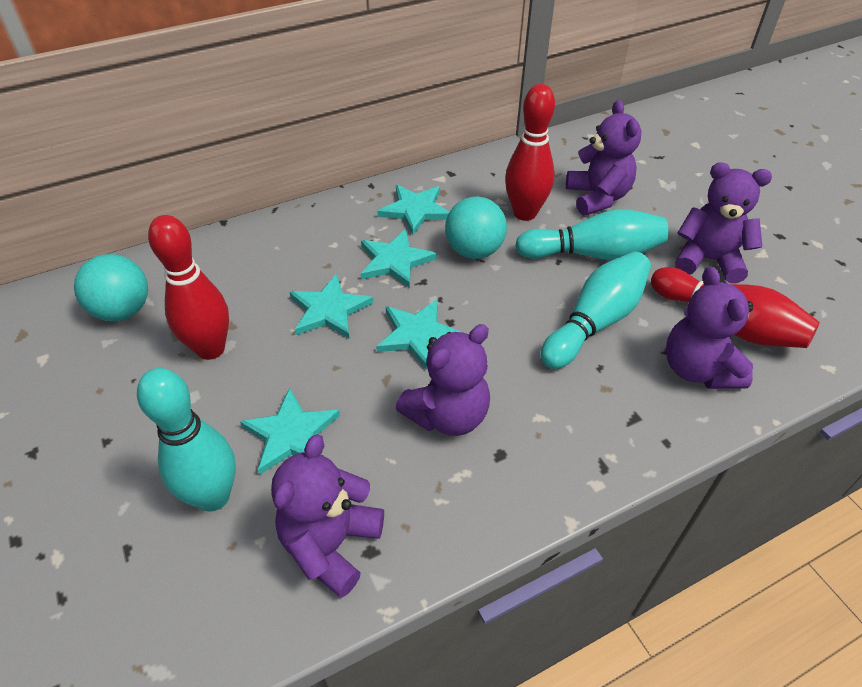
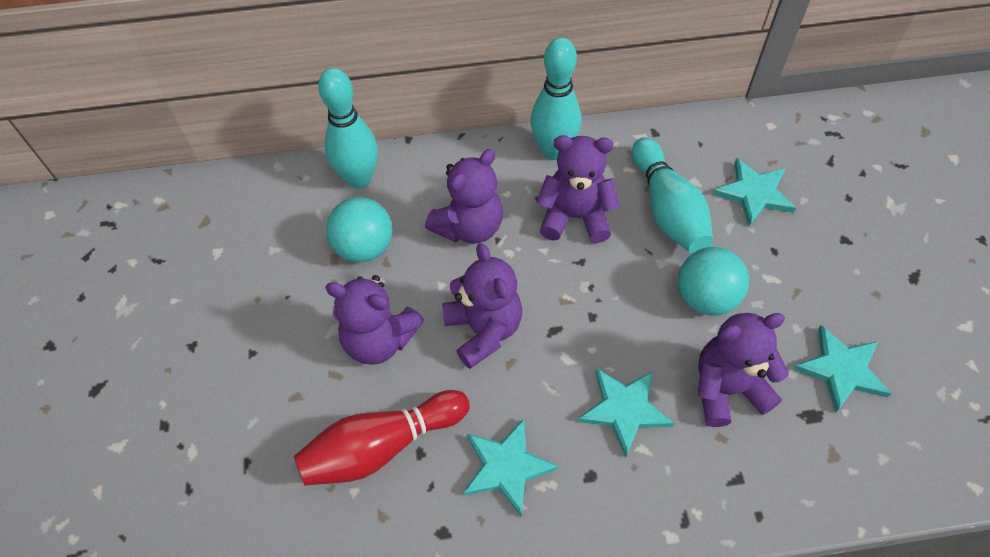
red bowling pin: [148,215,229,360] [505,84,555,221] [651,267,820,348] = 3 -> [294,390,470,485] = 1
turquoise star: [240,388,340,475] [290,274,373,338] [361,229,437,288] [376,299,461,370] [377,185,450,235] = 5 -> [463,419,559,517] [577,368,674,457] [712,158,796,226] [793,325,891,413] = 4

